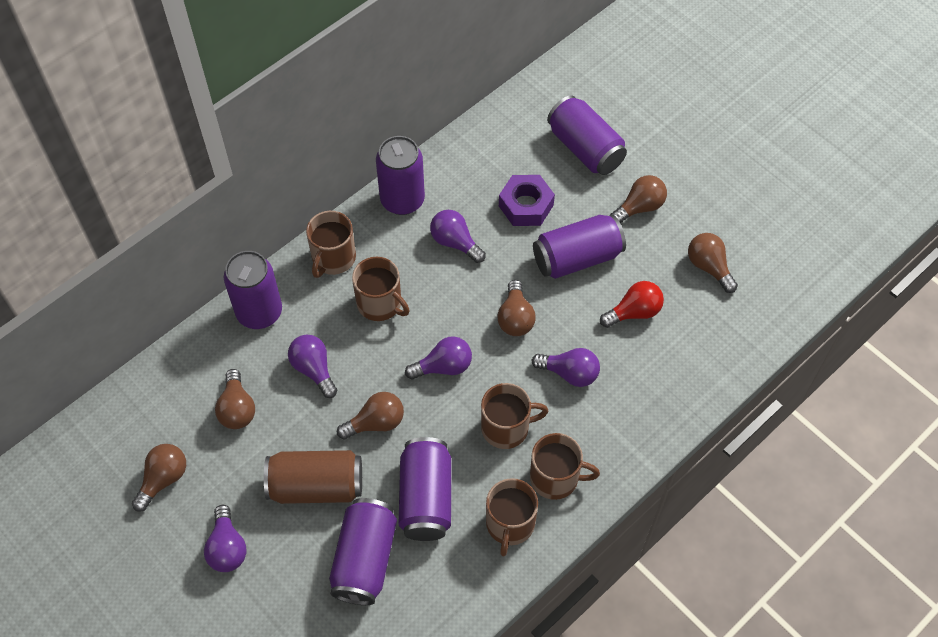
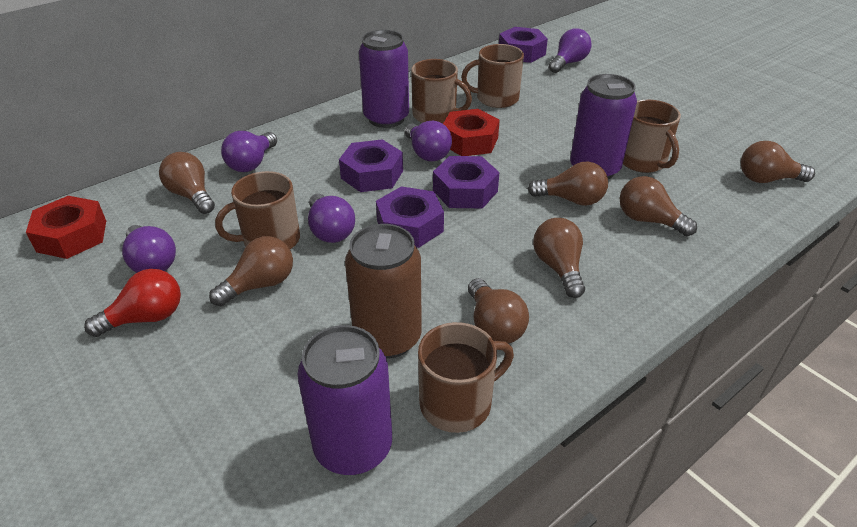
brown light bulb: [132,444,186,512] [215,369,255,429] [337,392,404,439] [497,280,536,336] [610,175,667,223] [688,233,738,293] = 6 -> [159,152,215,214] [209,236,293,306] [468,278,529,344] [528,162,608,206] [533,218,585,298] [620,176,697,236] [741,141,815,183] = 7
purple can: [224,251,282,329] [329,498,397,605] [376,136,425,215] [399,437,451,541] [533,214,626,279] [547,95,627,175] = 6 -> [298,325,392,475] [359,30,409,128] [570,74,637,179] = 3
purple nut: [499,175,555,226] = 1 -> [339,139,403,192] [376,186,444,248] [433,156,499,208] [499,27,548,63] = 4
red nut: none = 0 -> [26,196,106,259] [443,109,500,156] = 2

